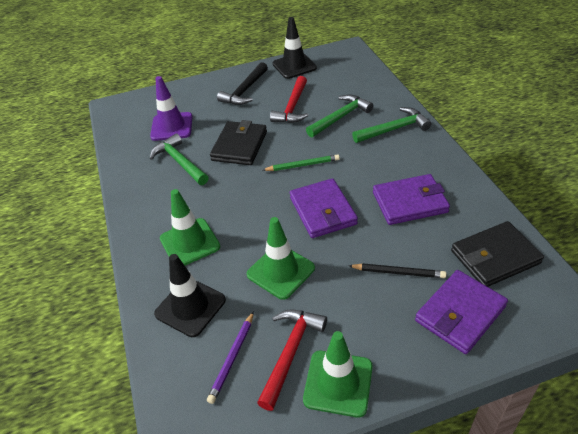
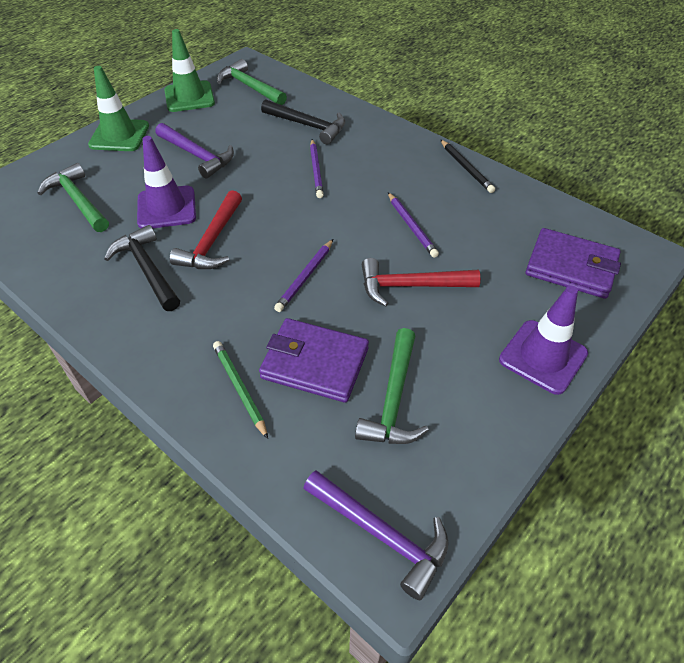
black hammer: [217,62,268,105] = 1 -> [104,225,180,311] [261,99,345,144] = 2
black traffic cone: [154,254,226,337] [273,17,317,79] = 2 -> none = 0
black wallet: [210,120,267,165] [451,221,544,287] = 2 -> none = 0
green traffic cone: [160,189,220,265] [247,217,315,300] [303,331,373,418] = 3 -> [88,66,149,151] [164,29,215,112] = 2
purple hammer: none = 0 -> [155,123,234,179] [303,470,449,600] = 2
purple pencil: [207,311,254,404] = 1 -> [274,239,333,312] [310,139,324,198] [388,192,439,258] = 3
purple traffic cone: [150,76,192,141] = 1 -> [137,136,196,229] [499,286,588,395] = 2
purple wallet: [290,178,358,238] [373,174,450,225] [415,270,508,354] = 3 -> [259,318,369,403] [526,228,621,299] = 2

